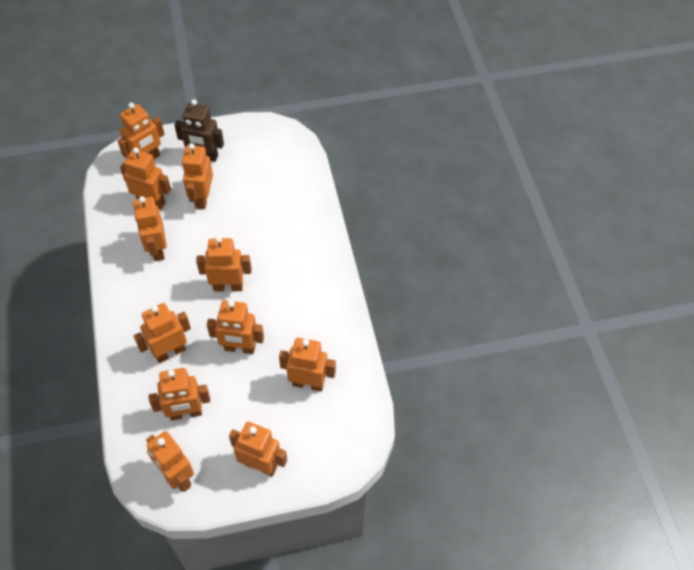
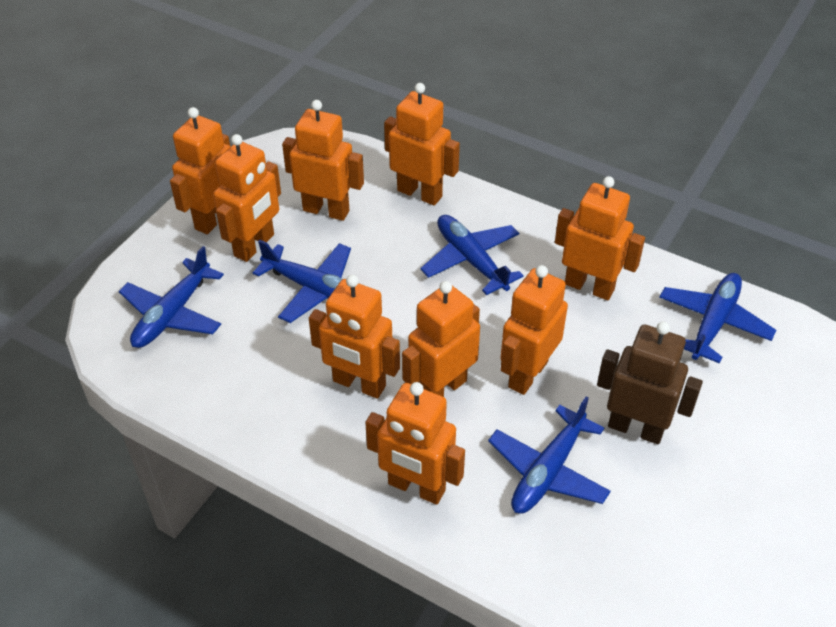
blue plane: none = 0 -> [119,246,224,348] [253,240,351,323] [420,215,524,295] [488,396,611,514] [659,273,776,364] = 5
orange robot: [117,103,165,159] [120,147,171,210] [133,196,167,261] [134,303,191,363] [146,431,194,492] [149,368,210,421] [182,143,213,209] [196,236,252,292] [207,300,264,354] [229,422,287,476] [279,338,336,392] = 11 -> [170,107,231,234] [213,134,281,262] [282,100,364,221] [309,275,400,399] [365,382,465,505] [384,83,460,206] [402,281,480,397] [500,265,568,395] [555,176,645,300] = 9

